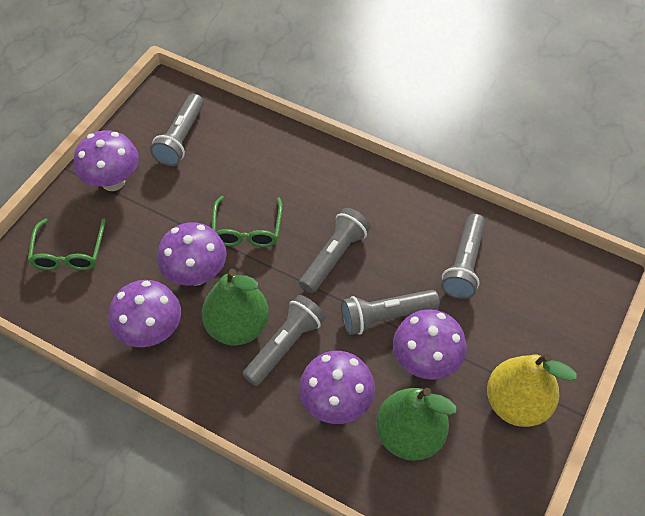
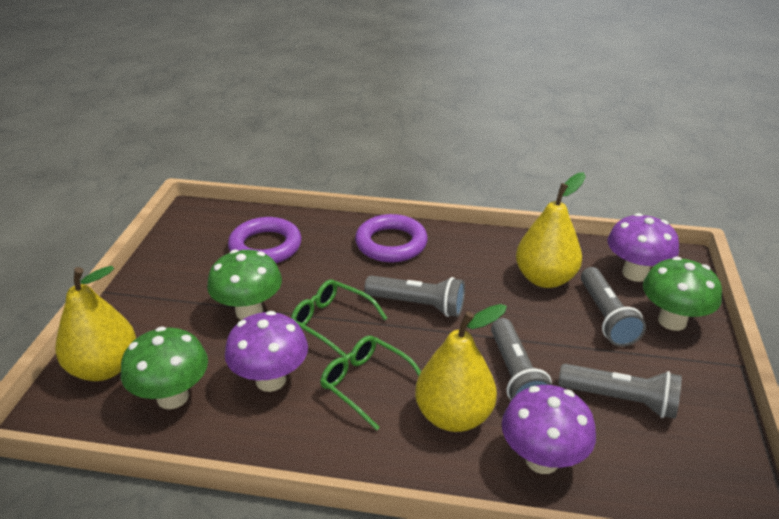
green mushroom: none = 0 -> [121,327,208,409] [207,249,282,320] [643,256,722,331] = 3
green pear: [202,269,269,345] [376,388,456,461] = 2 -> none = 0
grey flashlight: [150,94,204,166] [243,295,325,386] [299,208,371,293] [341,290,440,335] [441,214,485,299] = 5 -> [364,275,465,317] [491,318,552,400] [559,364,682,419] [581,267,646,347] = 4
purple mushroom: [74,130,139,191] [109,280,181,347] [157,223,227,286] [299,351,375,424] [393,309,467,380] = 5 -> [225,311,308,392] [502,385,596,474] [608,213,679,282] = 3
purple ring: none = 0 -> [228,217,301,263] [355,214,428,262] = 2
yellow pear: [487,353,577,427] = 1 -> [55,266,136,381] [415,304,507,432] [516,172,586,288] = 3

